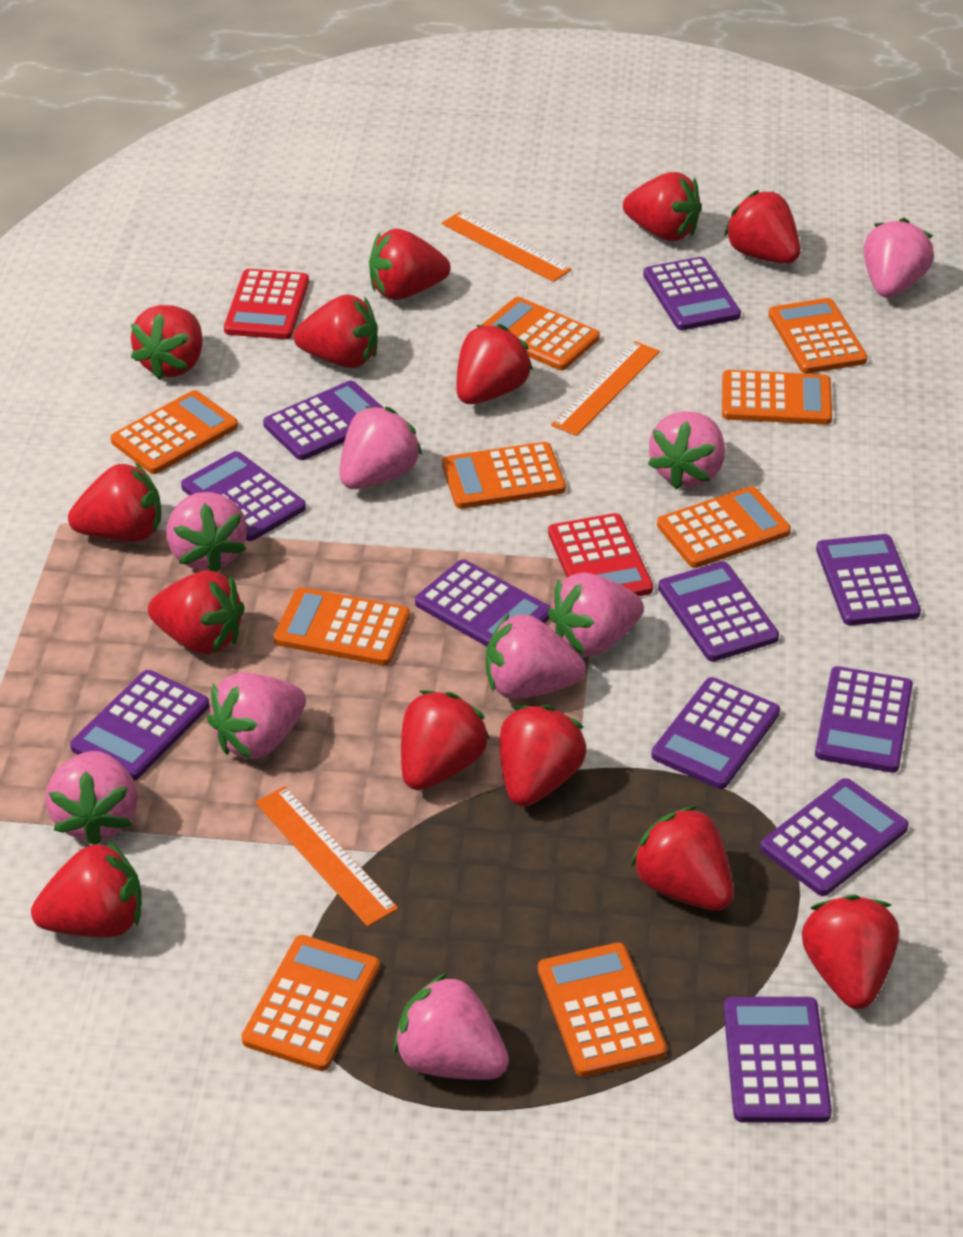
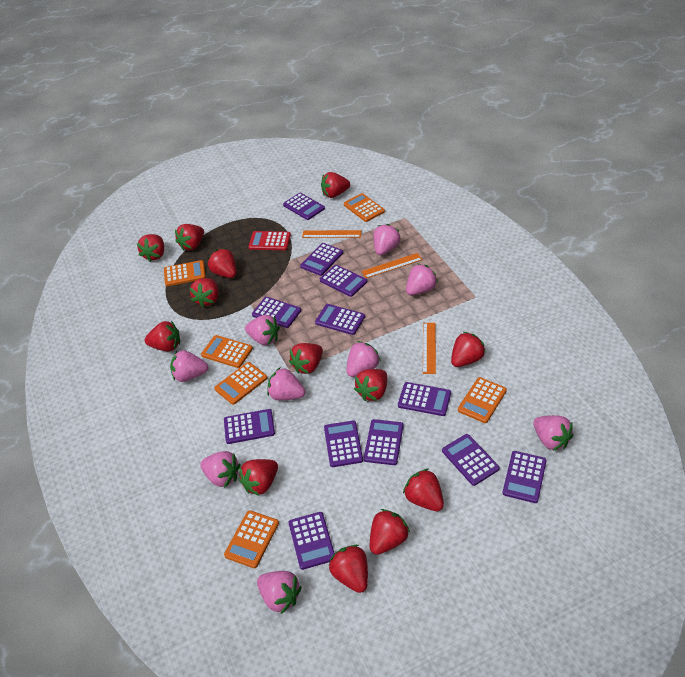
orange calculator: [111,390,238,474] [241,935,380,1071] [274,587,410,666] [442,442,566,509] [482,297,600,370] [538,942,667,1077] [657,486,791,568] [722,370,832,425] [768,298,868,374] = 9 -> [164,260,206,286] [201,335,253,368] [214,362,267,405] [224,510,279,568] [344,193,385,222] [458,377,507,423] = 6
purple calculator: [70,670,209,781] [181,451,306,541] [263,381,384,460] [415,560,551,647] [643,257,741,330] [651,677,780,789] [658,562,779,662] [723,997,832,1123] [760,778,909,896] [815,666,913,773] [816,534,921,625] = 11 -> [224,409,275,444] [252,297,301,328] [283,193,325,220] [288,512,335,570] [300,243,343,276] [315,304,365,335] [320,265,367,297] [324,420,363,467] [364,419,403,465] [398,382,451,416] [442,434,500,486] [503,451,547,503] = 12
red calculator: [224,269,309,339] [548,513,653,596] = 2 -> [248,231,291,250] = 1

